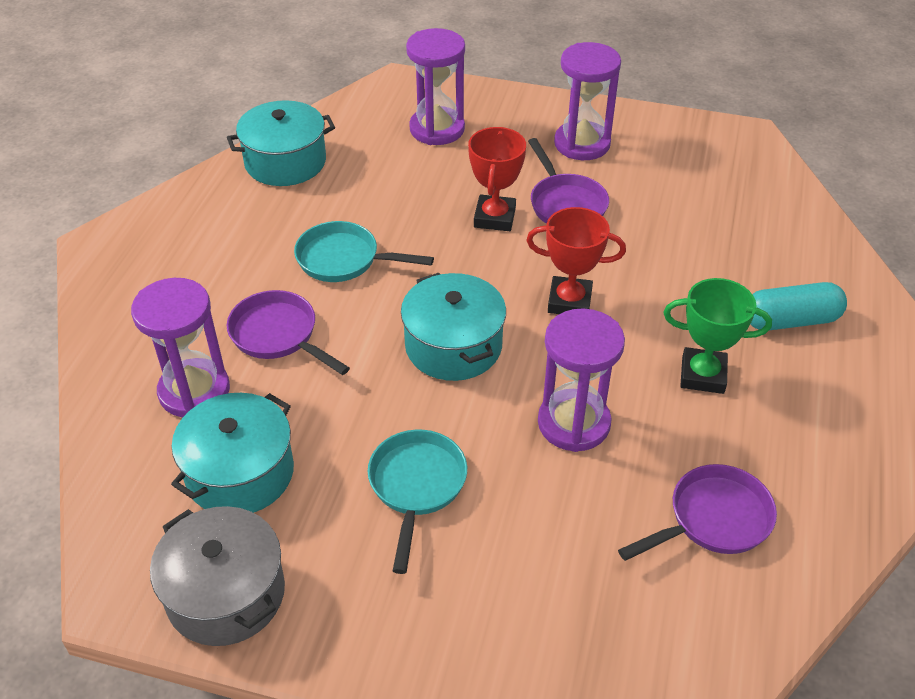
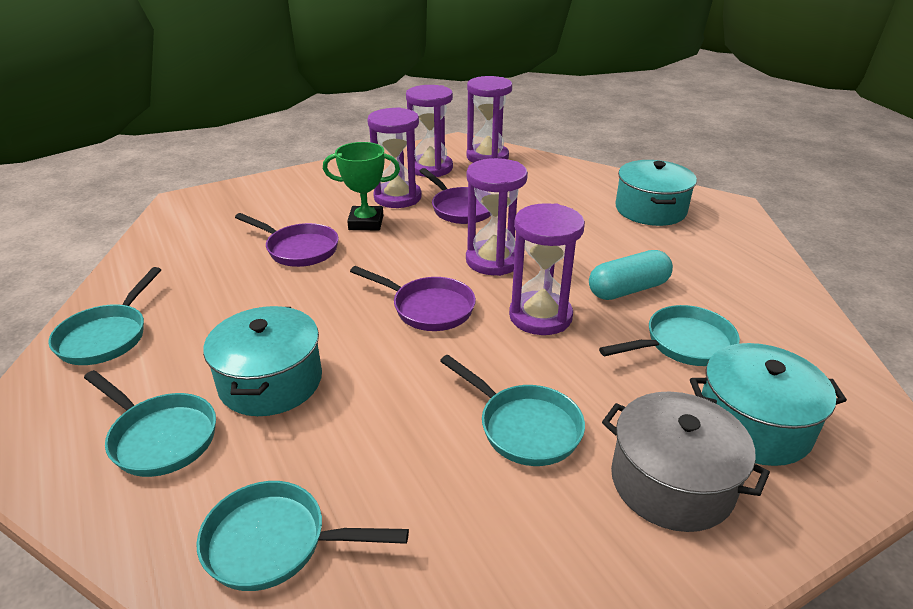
purple hourglass: [131,278,230,417] [406,28,465,145] [538,308,625,452] [554,42,621,160] = 4 -> [367,107,422,208] [406,85,453,177] [466,158,528,276] [467,76,512,163] [509,203,585,335] = 5
red trophy: [468,127,526,231] [526,207,626,314] = 2 -> none = 0
turquoise pan: [294,221,434,282] [368,430,467,574] = 2 -> [48,267,161,365] [84,370,216,477] [196,481,409,591] [440,355,585,466] [599,305,740,366] = 5

